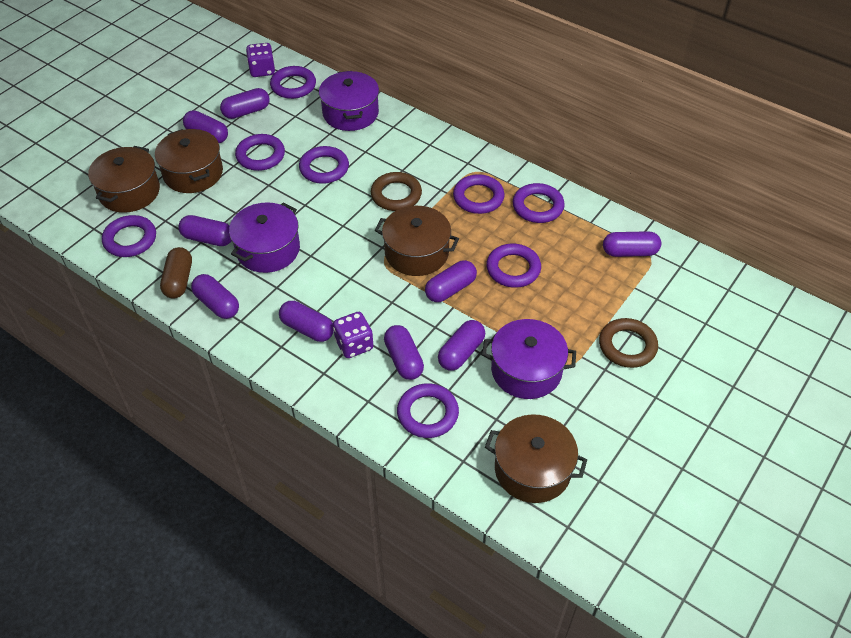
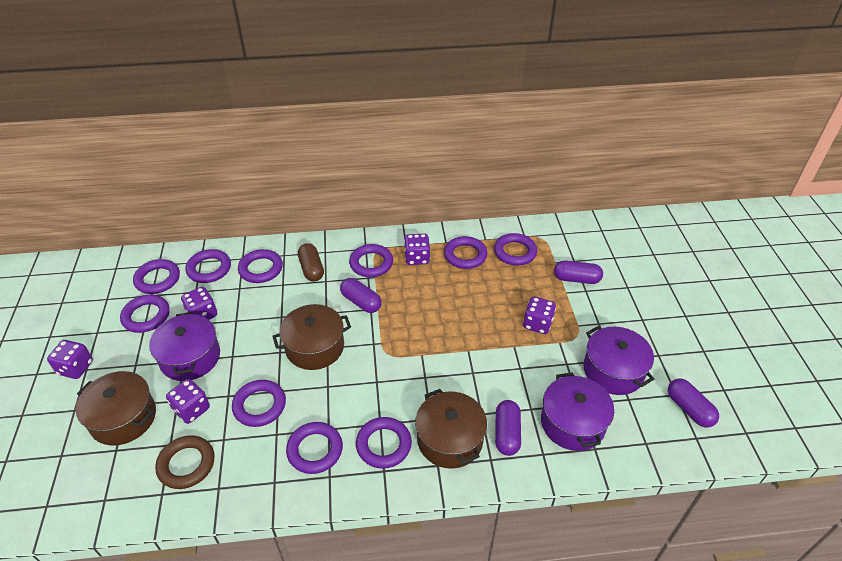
brown pot: [88,146,160,213] [155,129,223,193] [375,206,459,276] [485,414,587,503] = 4 -> [76,371,156,446] [272,304,351,370] [415,389,487,469] = 3
brown ring: [371,172,422,211] [599,318,658,368] = 2 -> [155,435,215,489] = 1
purple capsule: [178,215,232,246] [183,110,228,143] [191,274,239,319] [220,88,270,119] [279,301,334,342] [384,325,424,380] [425,260,477,302] [438,320,485,371] [603,231,661,257] = 9 -> [340,278,382,313] [495,400,521,456] [554,261,603,284] [668,379,719,428] = 4
purple dice: [246,43,275,77] [333,312,373,358] = 2 -> [47,340,93,379] [166,379,210,424] [181,287,217,320] [404,234,430,265] [523,296,556,334] = 5
purple ring: [102,215,156,257] [235,134,285,171] [270,66,316,99] [299,146,349,184] [397,383,459,438] [453,174,505,214] [486,244,541,288] [513,183,565,223] = 8 -> [120,295,170,333] [133,259,180,294] [186,249,231,283] [232,380,286,427] [238,249,283,283] [286,422,343,474] [349,244,393,277] [356,417,412,469] [444,236,487,269] [494,233,537,266] = 10

